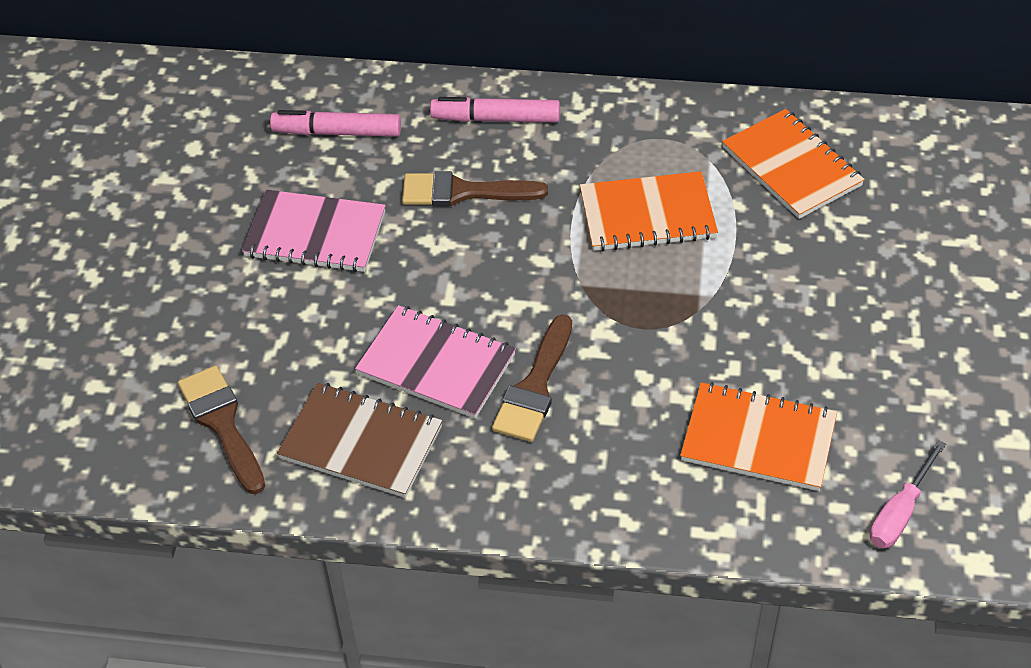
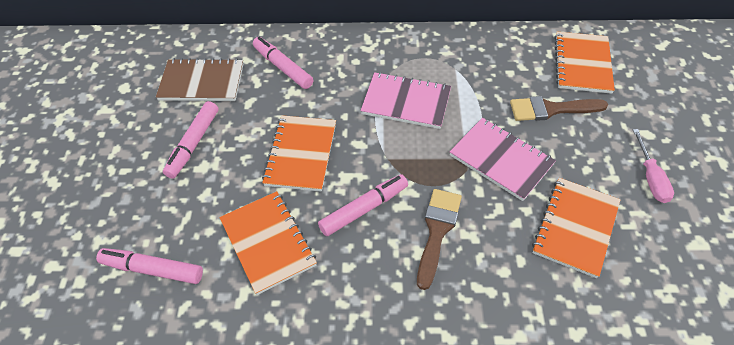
brown brush: [178,366,265,494] [402,171,548,207] [492,314,572,442] = 3 -> [417,189,462,290] [510,96,608,121] = 2
orange notebook: [580,171,718,251] [680,382,837,491] [722,109,865,219] = 3 -> [219,191,317,295] [262,115,336,192] [532,178,620,278] [554,32,615,94] = 4
pink marker: [270,110,401,137] [430,97,560,122] = 2 -> [96,248,203,284] [163,101,219,179] [253,37,313,89] [318,174,408,236] = 4

